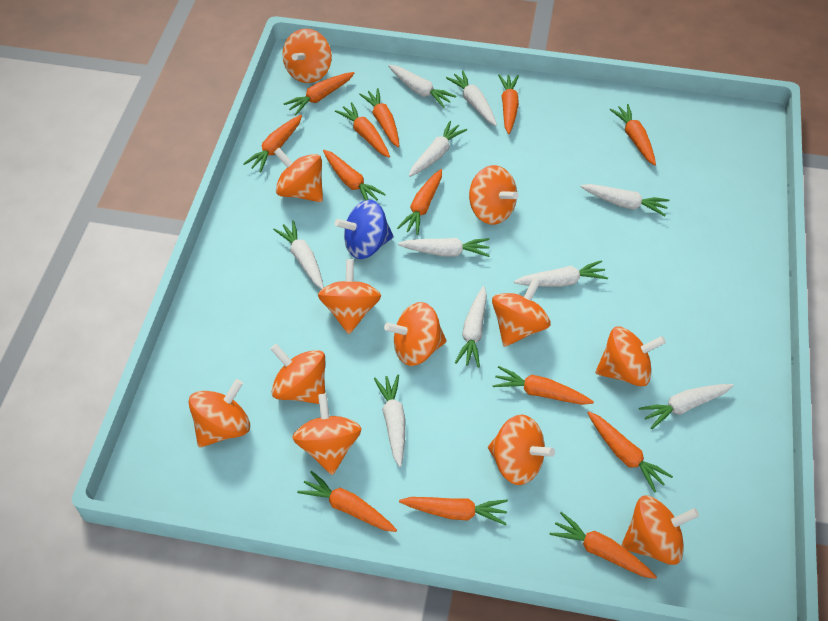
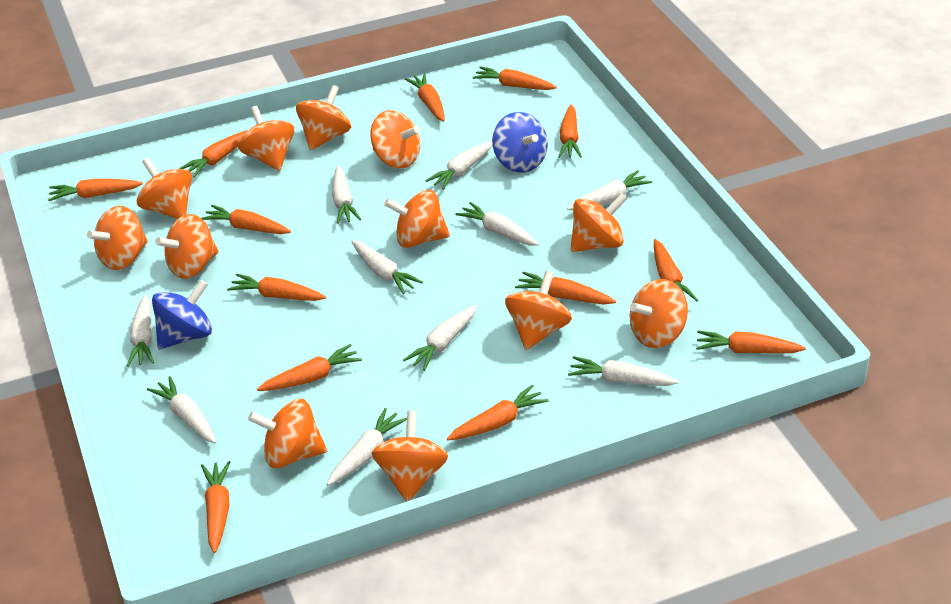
blue spinning top: [335,200,394,259] = 1 -> [152,280,212,349] [492,112,548,173] = 2

